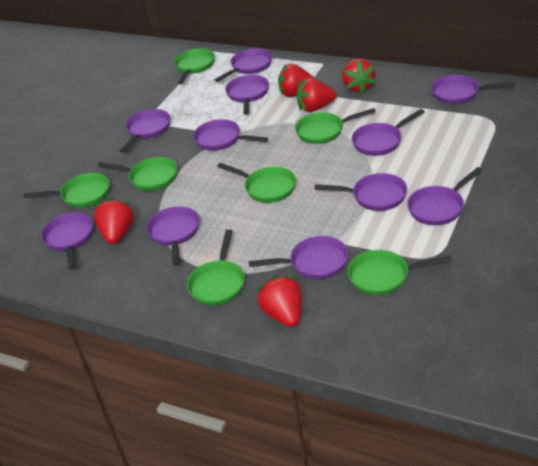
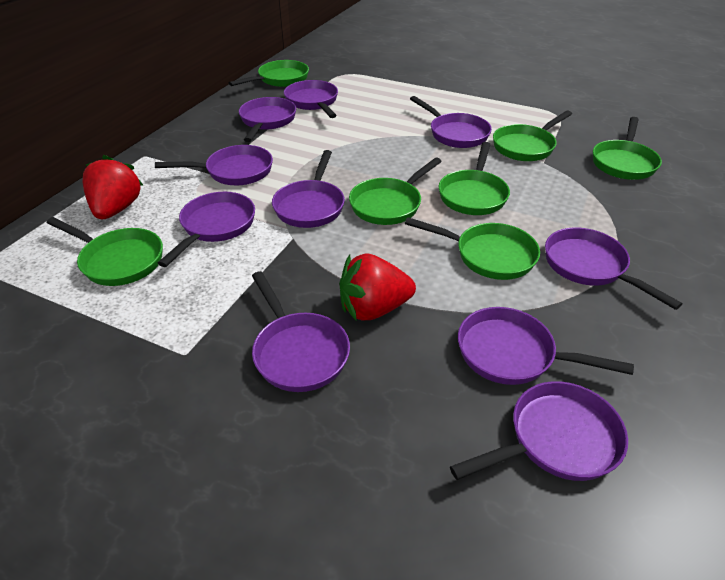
purple pan: [41,213,93,270] [120,109,171,153] [146,206,199,266] [193,119,268,151] [215,48,272,82] [225,75,269,115] [249,236,348,279] [314,173,407,211] [352,109,425,156] [407,167,483,225] [431,75,514,104] = 11 -> [155,145,273,185] [158,192,255,267] [239,97,296,142] [252,271,350,392] [272,150,345,228] [284,80,338,118] [410,96,492,148] [450,381,628,481] [458,307,634,385] [545,228,683,310] = 10
red strawberry: [94,198,134,244] [257,275,302,327] [278,64,314,97] [297,78,336,112] [342,58,376,94] = 5 -> [83,155,144,219] [339,253,416,321] = 2

